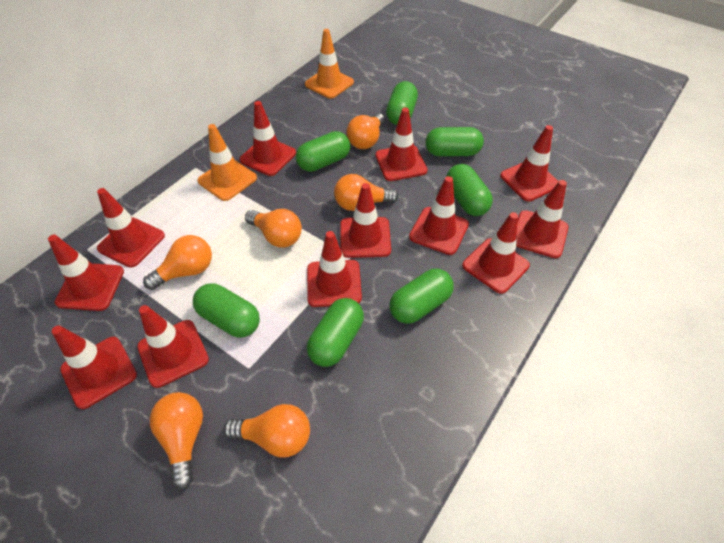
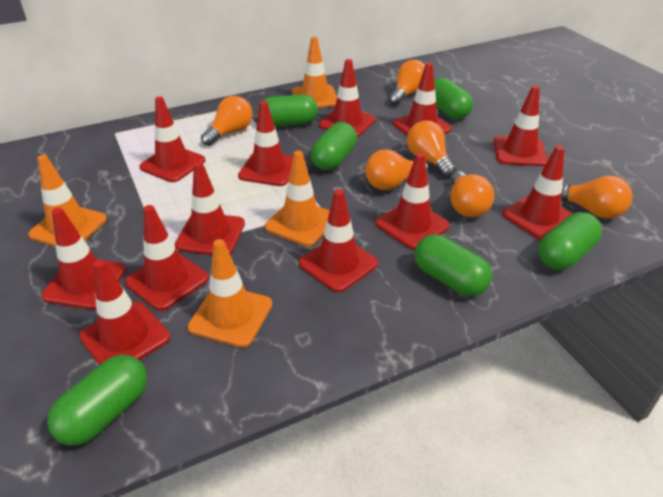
green capsule: [193,283,260,338] [296,131,350,172] [307,298,364,367] [386,81,418,125] [389,269,454,324] [426,127,484,156] [446,164,493,216] = 7 -> [47,354,147,445] [258,94,318,127] [311,122,357,170] [414,234,492,296] [434,78,473,119] [538,212,602,270] = 6
orange traffic cone: [197,124,257,201] [305,29,354,99] = 2 -> [28,155,107,247] [188,239,272,348] [265,151,330,246] [292,37,337,108] = 4

